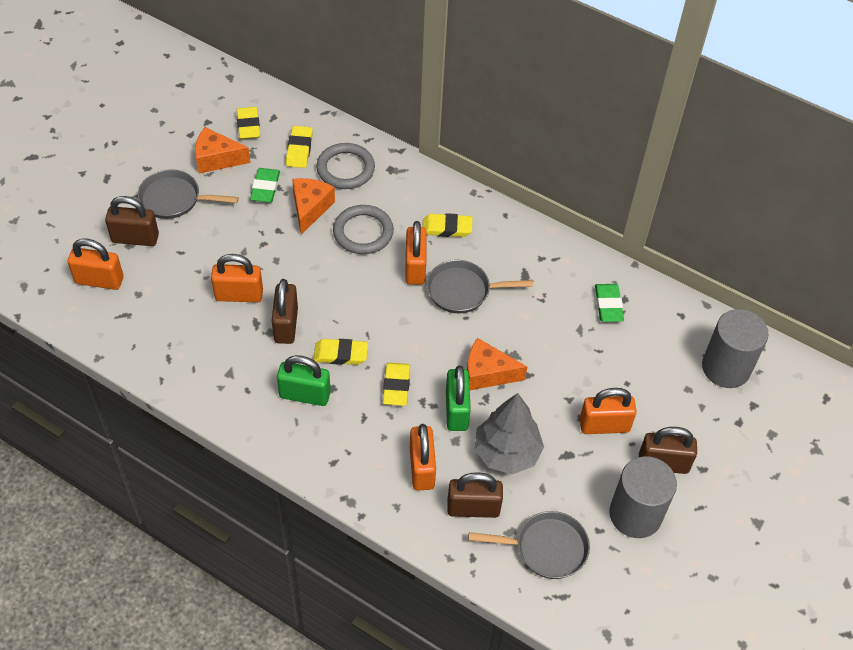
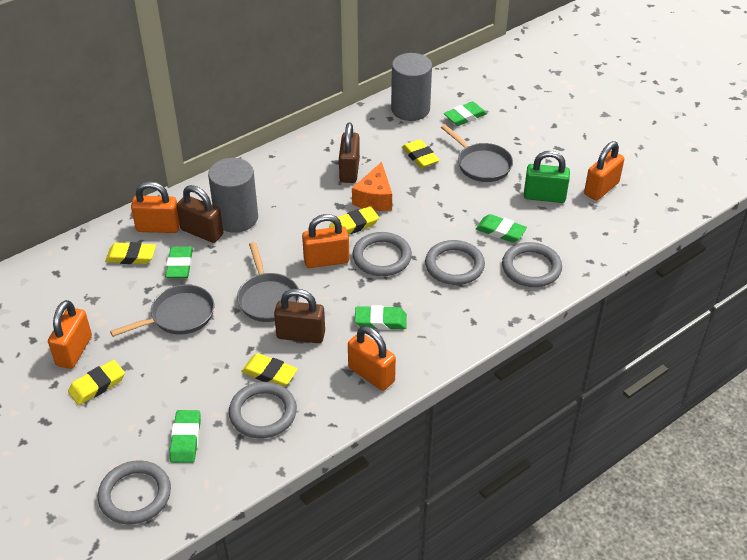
brown padlock: [105,196,159,246] [272,279,298,344] [447,472,503,518] [639,427,697,474] = 4 -> [176,185,223,243] [274,289,325,343] [339,123,360,183] = 3
green eraser: [250,168,280,203] [595,284,624,322] = 2 -> [165,247,193,278] [169,410,201,463] [355,305,407,330] [444,101,487,126] [476,214,527,243] = 5
green padlock: [277,355,331,406] [446,366,471,431] = 2 -> [524,151,570,203] = 1
grey ring: [316,143,375,189] [333,205,394,254] = 2 -> [98,460,171,525] [229,382,297,438] [352,232,412,276] [425,240,485,285] [502,242,562,287] = 5
grey tree: [474,393,544,474] = 1 -> none = 0
orange cheese: [195,127,250,174] [292,178,335,235] [467,338,527,390] = 3 -> [352,162,392,211] = 1

